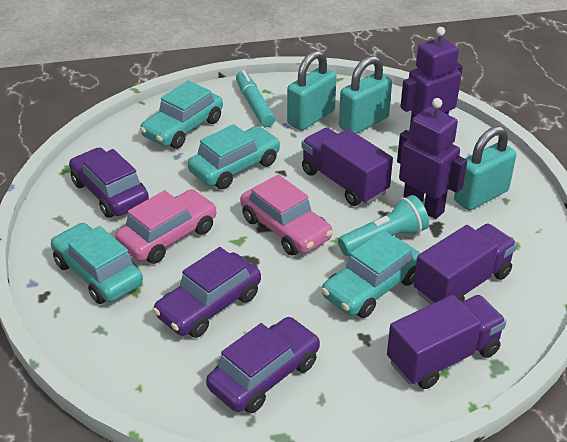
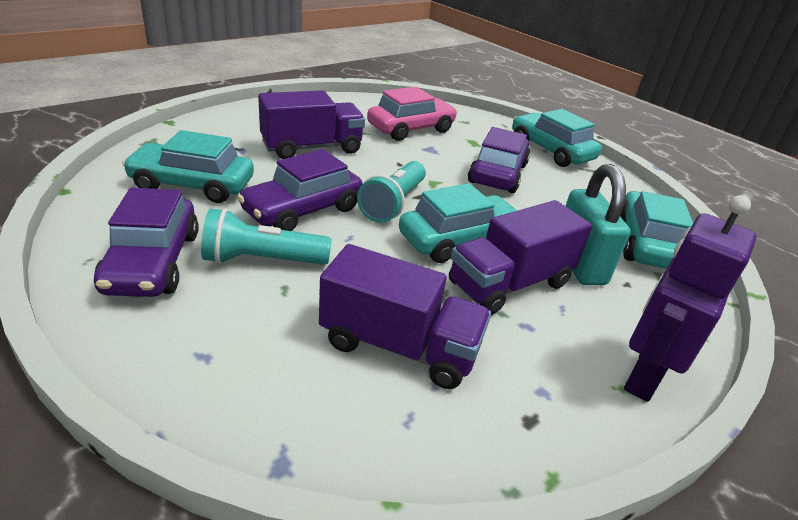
pink car: [115,189,217,264] [240,174,333,255] = 2 -> [367,87,457,141] = 1
purple robot: [397,98,467,219] [400,27,463,132] = 2 -> [624,195,757,402] = 1
turquoise flashlight: [338,195,429,256] = 1 -> [201,208,331,265] [357,161,426,223] = 2
turquoise marker: [236,70,275,127] = 1 -> none = 0
turquoise padlock: [287,50,337,131] [339,56,392,134] [454,126,516,210] = 3 -> [566,164,631,285] = 1

